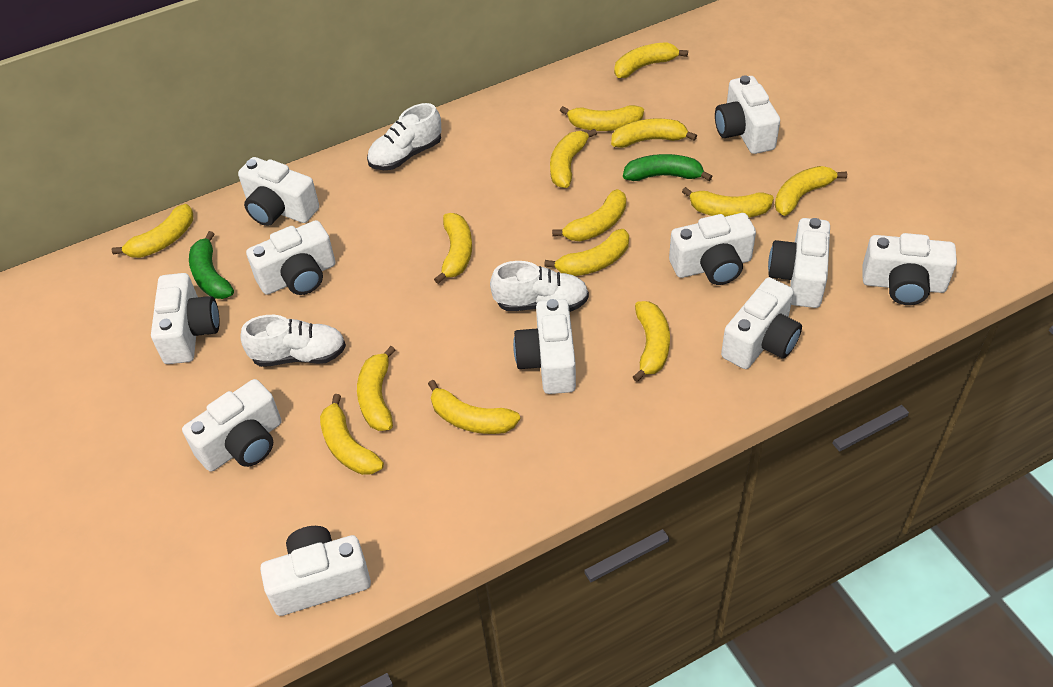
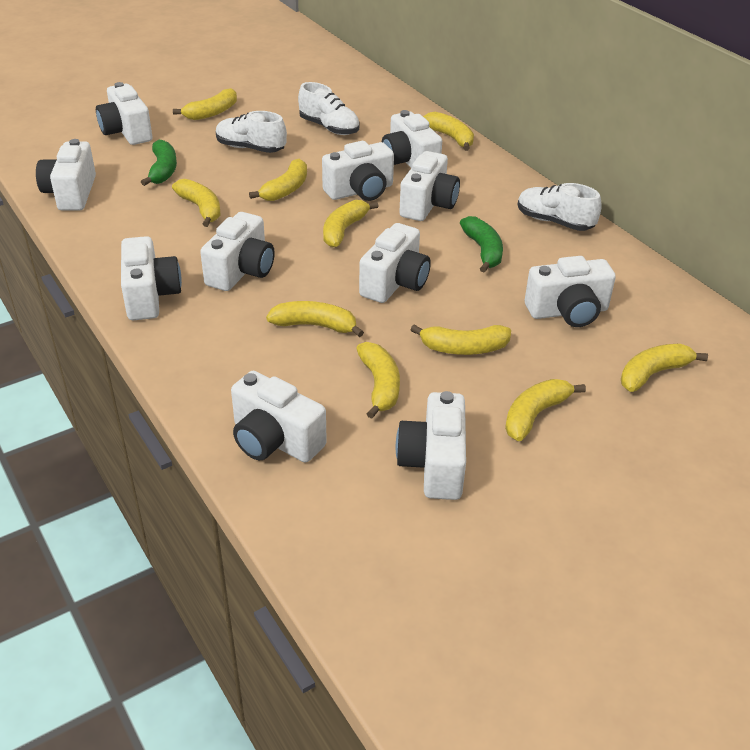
yellow banana: [112,204,193,258] [320,394,384,475] [357,346,395,431] [428,380,520,434] [434,213,472,284] [544,229,629,276] [550,129,597,188] [552,189,626,241] [560,105,644,131] [611,119,697,148] [614,42,688,78] [633,301,670,382] [682,187,774,217] [775,166,847,216] = 14 -> [172,179,221,227] [173,88,237,120] [249,159,307,201] [266,301,364,337] [323,200,379,248] [356,342,400,419] [410,325,511,355] [423,112,474,151] [505,379,586,441] [621,344,708,392] = 10

